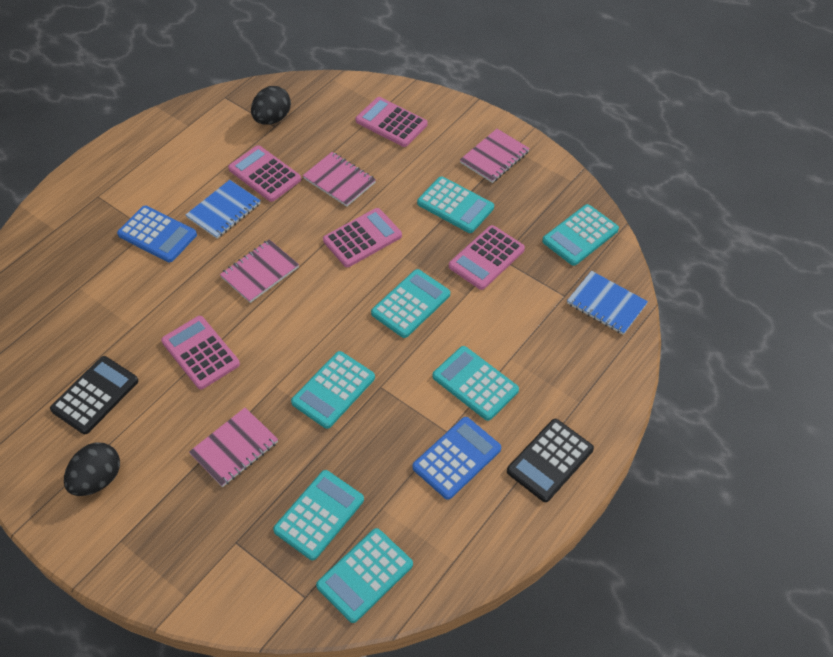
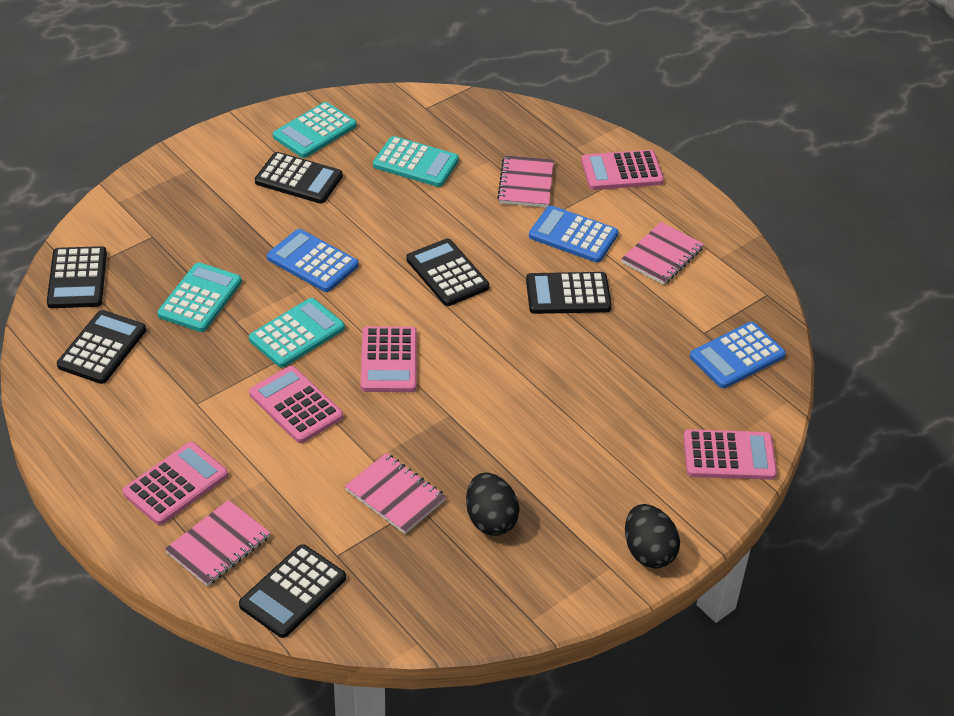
black calculator: [50,356,138,434] [507,419,594,502] = 2 -> [47,246,107,308] [57,310,146,384] [239,544,346,638] [255,152,343,203] [406,239,489,306] [526,272,612,314] = 6
blue calculator: [117,206,197,262] [412,417,501,500] = 2 -> [267,229,359,292] [529,205,618,263] [690,322,786,388] = 3
blue notebook: [186,180,261,239] [567,271,648,335] = 2 -> none = 0
turquoise calculator: [273,470,364,560] [291,351,375,429] [316,528,413,623] [371,269,450,338] [417,176,494,233] [432,346,519,421] [542,204,619,266] = 7 -> [157,262,242,332] [249,298,345,368] [273,102,356,158] [373,136,459,187] = 4

